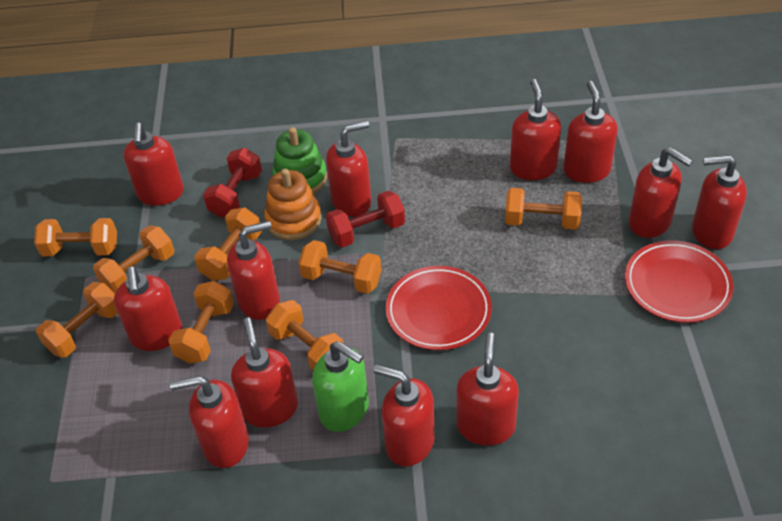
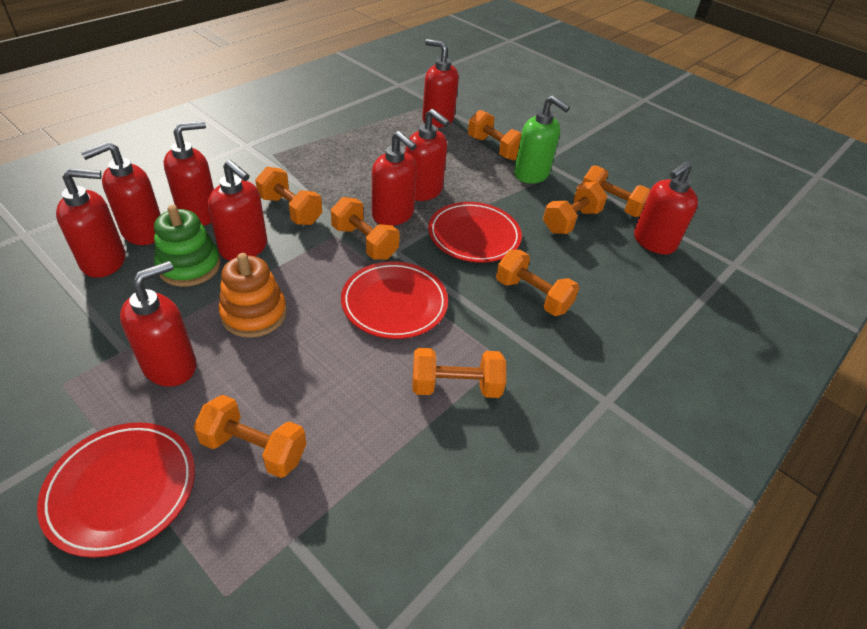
red dumbbell: [203,148,262,218] [326,191,405,248] = 2 -> none = 0
red plate: [385,266,492,350] [625,240,734,323] = 2 -> [37,422,195,558] [341,262,448,339] [428,202,522,263] = 3
red soap dispenser: [114,266,183,351] [123,123,184,206] [170,376,249,468] [227,221,280,320] [231,317,298,428] [326,121,371,217] [373,365,435,466] [457,333,519,445] [510,79,561,180] [564,81,618,183] [629,147,693,238] [692,155,747,249] = 12 -> [56,168,125,278] [81,141,161,245] [120,261,197,387] [164,121,214,226] [208,160,267,261] [372,131,417,226] [405,109,450,201] [422,39,459,128] [634,161,698,254] = 9

